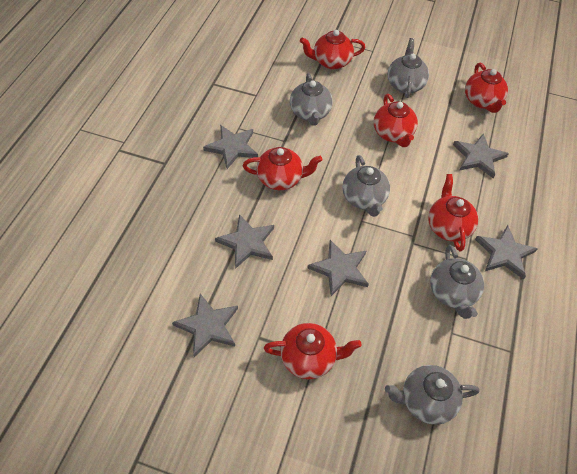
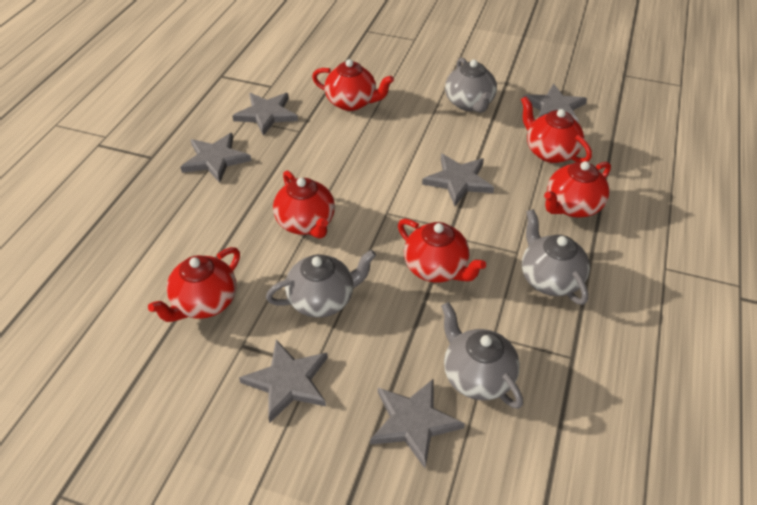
grey teapot: [290,73,333,126] [342,155,390,217] [385,365,479,425] [388,38,429,98] [430,245,484,319] = 5 -> [266,250,376,318] [441,302,523,409] [445,57,497,113] [522,209,590,305] = 4

